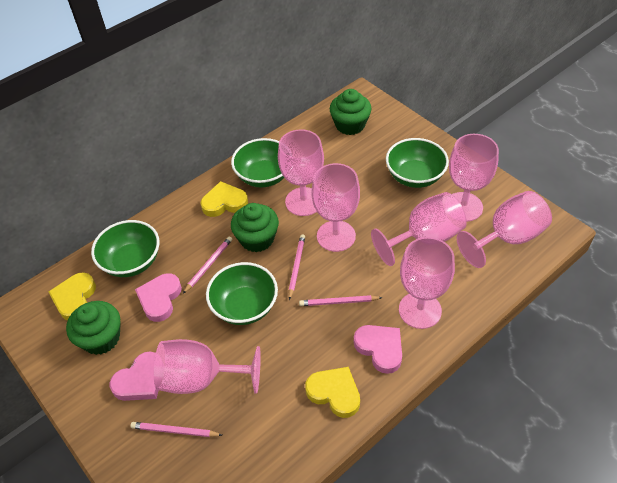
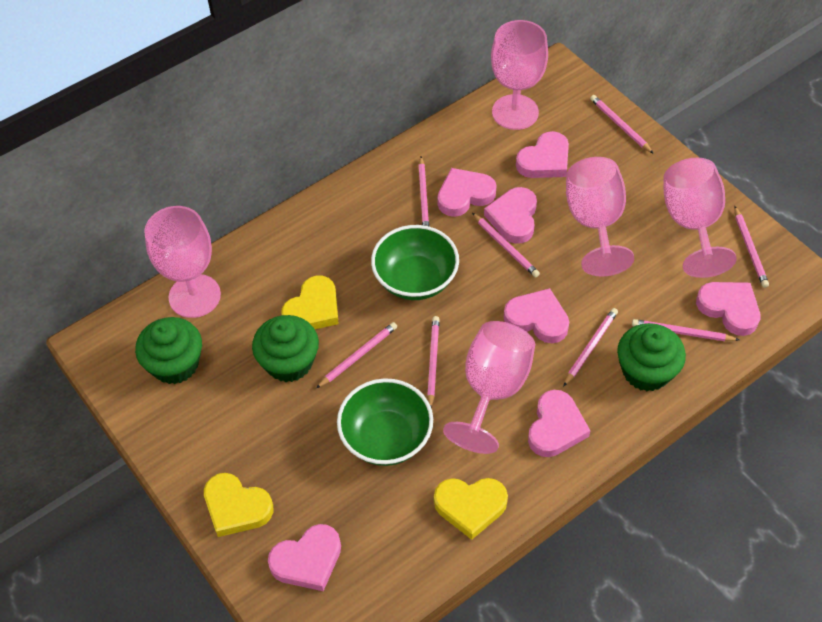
green bowl: [91,220,160,277] [206,262,278,325] [231,138,284,187] [386,138,449,188] = 4 -> [337,378,433,466] [371,225,459,300] = 2
pink goblet: [154,339,261,394] [278,129,324,216] [311,163,360,252] [371,192,467,266] [399,237,455,329] [449,134,499,222] [457,191,552,268] = 7 -> [144,206,221,318] [443,321,535,454] [491,20,548,130] [566,157,634,276] [663,158,737,278] = 5
pink heart: [110,351,159,401] [135,273,182,322] [354,325,402,374] = 3 -> [268,524,341,591] [438,168,496,217] [484,187,537,244] [504,288,569,343] [516,131,569,178] [528,390,590,457] [696,282,760,336] = 7
pink pencil: [131,422,222,437] [183,236,232,294] [289,234,305,300] [299,295,383,306] = 4 -> [316,322,397,388] [418,157,430,227] [427,316,440,407] [472,213,540,277] [563,308,618,387] [590,95,654,154] [632,319,739,341] [734,206,769,288] = 8

